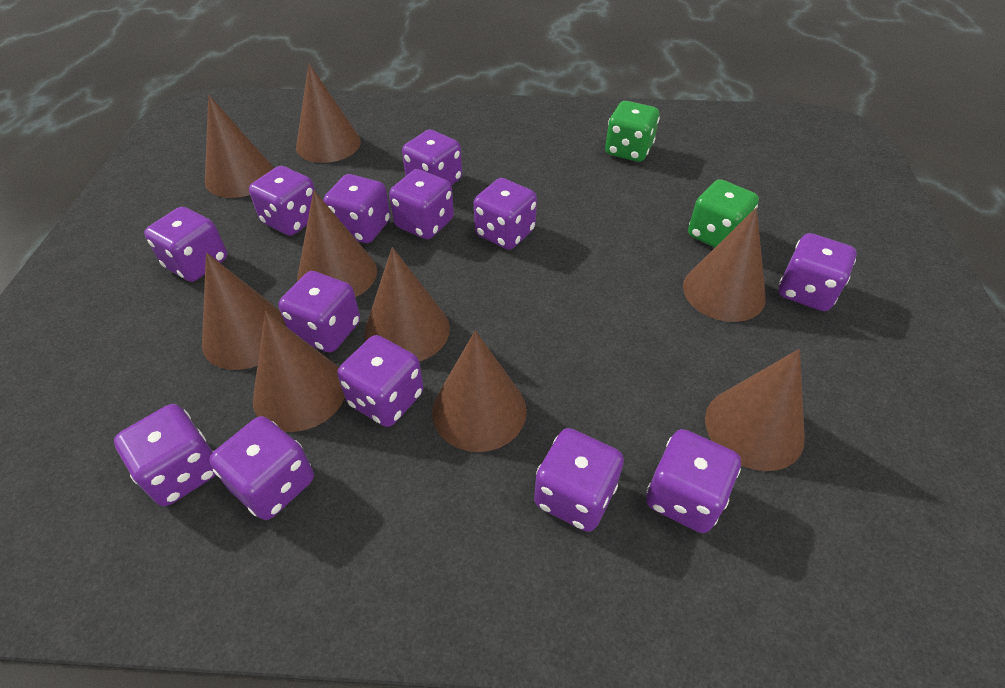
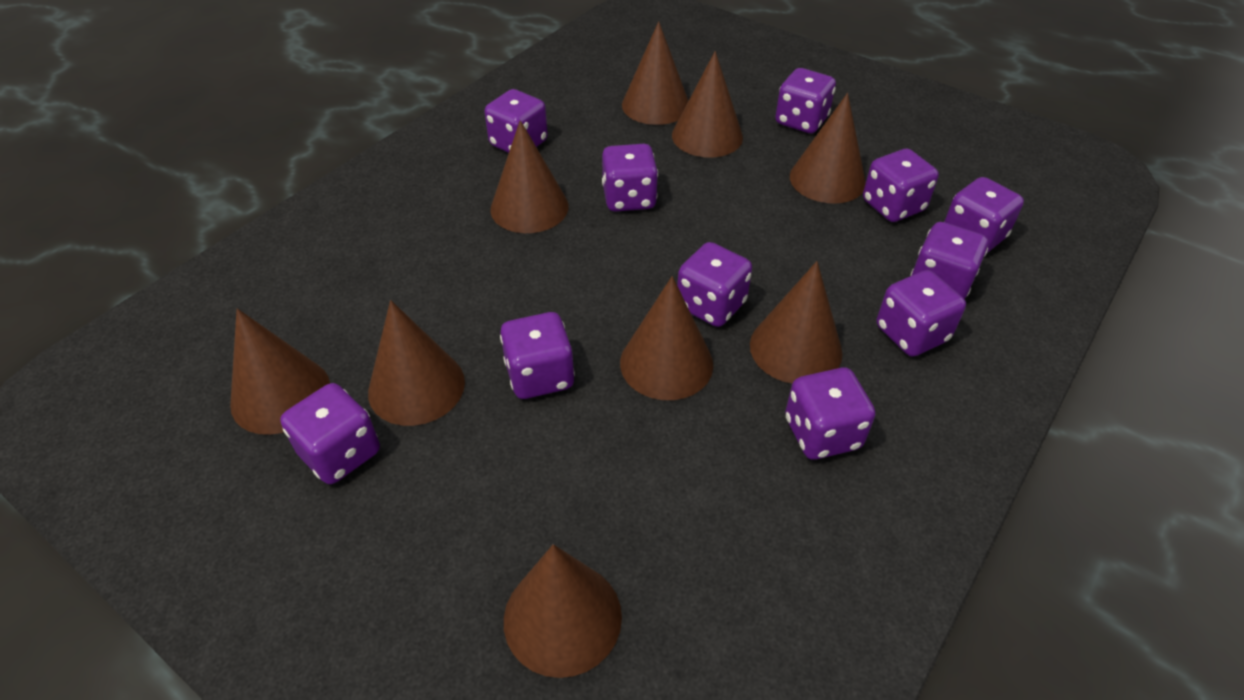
green dice: [605,101,660,162] [688,179,759,248] = 2 -> none = 0
purple dice: [114,404,216,506] [144,207,227,282] [209,416,314,520] [249,166,316,236] [279,271,360,353] [323,174,390,243] [337,335,424,427] [389,169,454,239] [402,130,462,186] [474,178,537,250] [534,428,624,532] [646,429,741,533] [779,233,857,311] = 13 -> [280,383,380,484] [485,89,548,153] [500,312,575,399] [602,144,658,212] [677,242,752,327] [775,68,836,133] [785,368,875,460] [863,149,939,222] [877,270,966,357] [910,222,988,299] [944,177,1024,253] = 11

